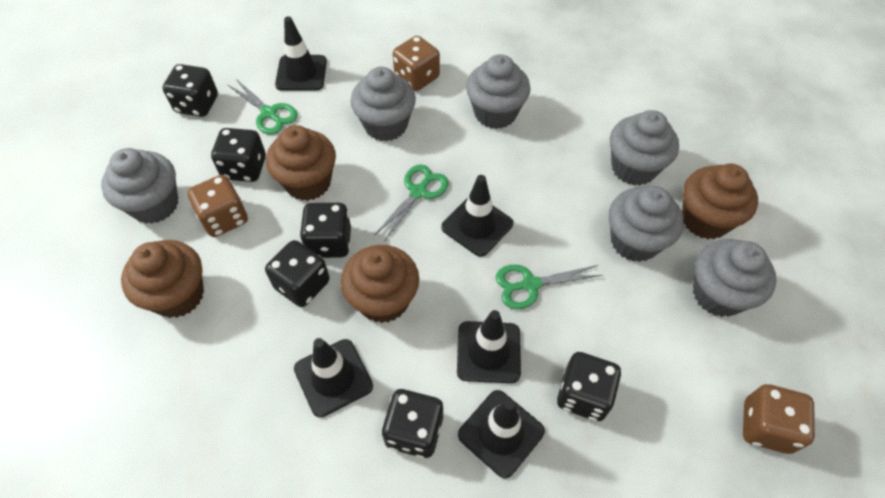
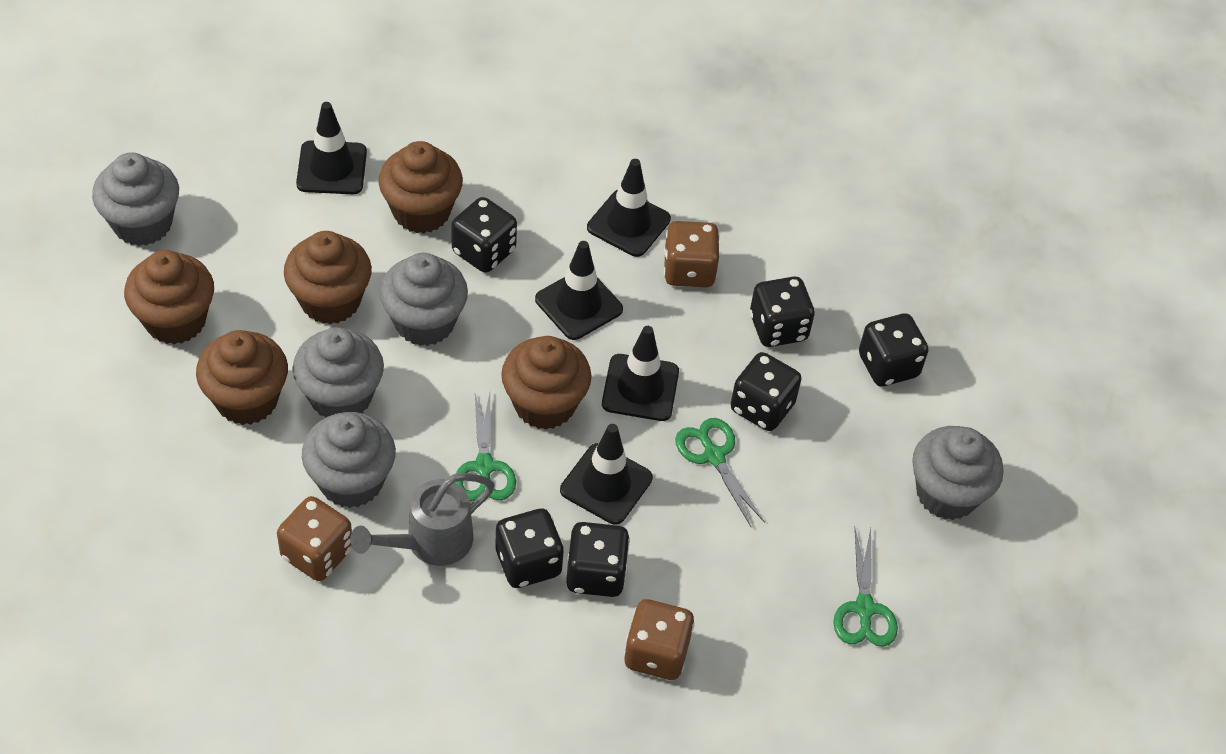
brown cupcake: [121,240,204,318] [266,125,336,201] [341,245,419,323] [682,164,758,239] = 4 -> [124,250,214,344] [196,330,288,425] [284,231,372,324] [379,141,463,233] [501,336,592,430] = 5
grey cupcake: [101,148,178,224] [351,67,416,141] [466,54,531,129] [609,186,684,262] [610,110,679,185] [693,239,777,317] = 6 -> [92,152,179,246] [293,327,384,418] [302,412,396,508] [380,253,468,346] [912,426,1003,520] = 5
grey watering can: none = 0 -> [350,473,495,566] = 1

